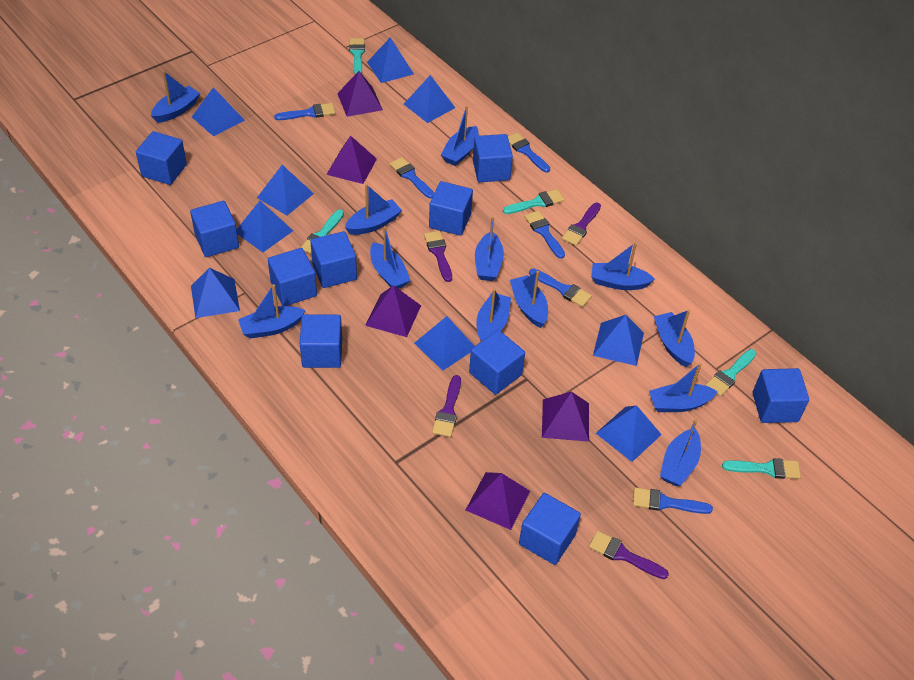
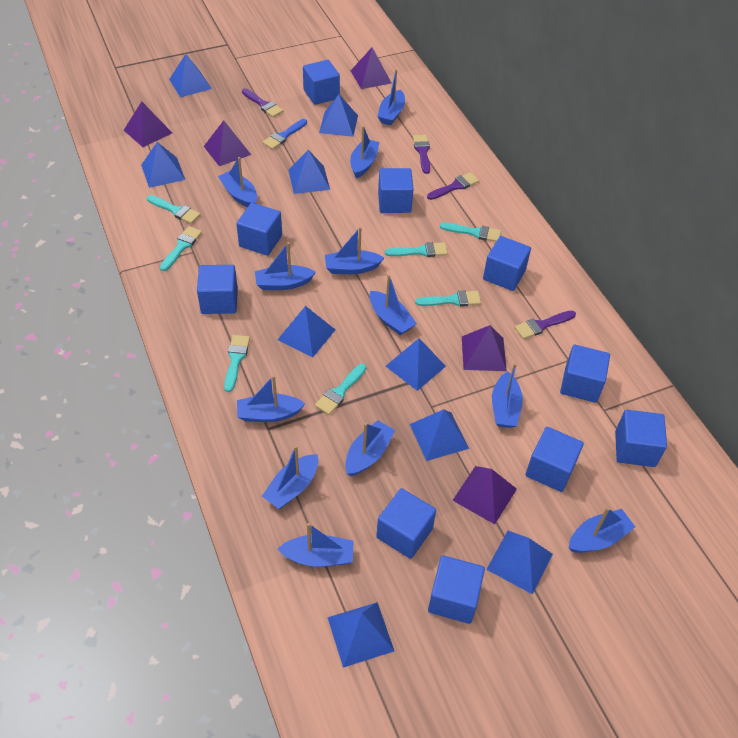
blue brush: [274,103,336,120] [390,157,434,199] [508,132,550,173] [524,211,565,259] [529,268,592,307] [633,487,713,514] = 6 -> [262,119,307,150] = 1
turquoise brush: [300,209,344,254] [349,38,365,74] [503,189,565,214] [706,349,756,396] [722,458,801,479] = 5 -> [147,195,201,224] [160,226,202,271] [224,335,250,392] [315,364,366,415] [385,242,448,257] [415,290,481,307] [440,223,501,242] = 7

